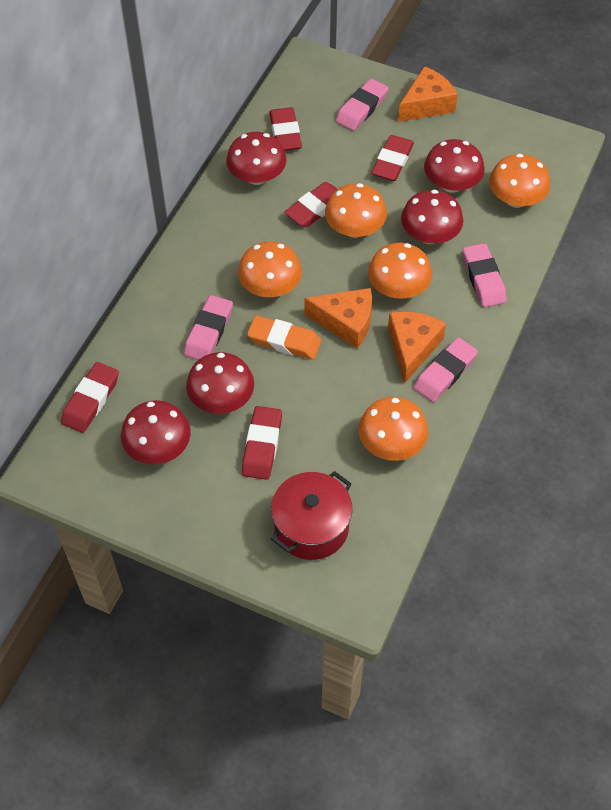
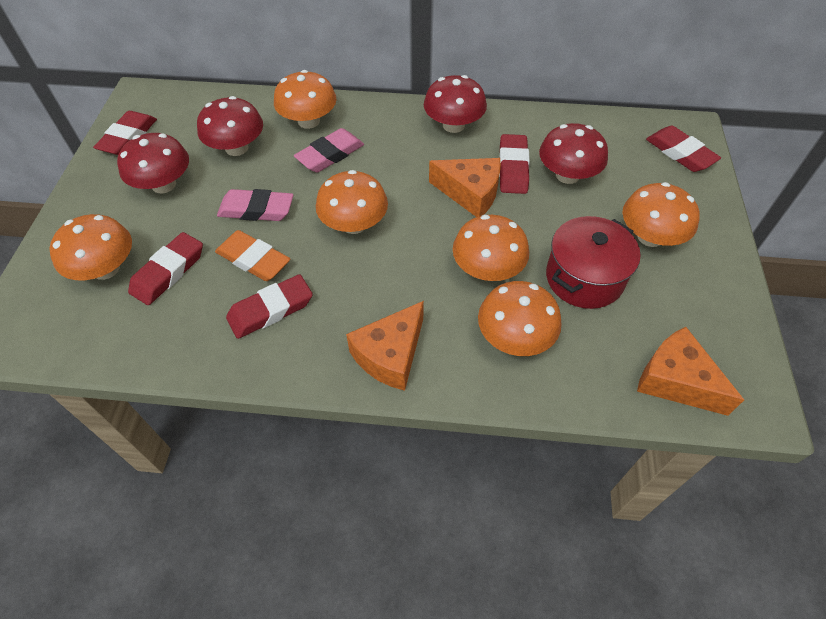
orange mushroom: [238,241,302,297] [325,183,387,238] [359,397,428,461] [368,243,432,299] [489,154,550,208] = 5 -> [49,214,132,280] [274,70,337,129] [316,170,388,234] [453,215,529,281] [478,281,562,356] [623,182,700,247] = 6
pink eraser: [184,295,233,360] [335,78,389,131] [413,337,478,402] [463,243,507,307] = 4 -> [217,189,293,221] [294,128,364,172] = 2
red mushroom: [121,400,191,465] [186,352,254,414] [226,132,287,185] [401,190,463,244] [424,139,485,193] = 5 -> [117,133,189,194] [197,96,263,156] [424,75,487,133] [539,123,608,184] = 4

